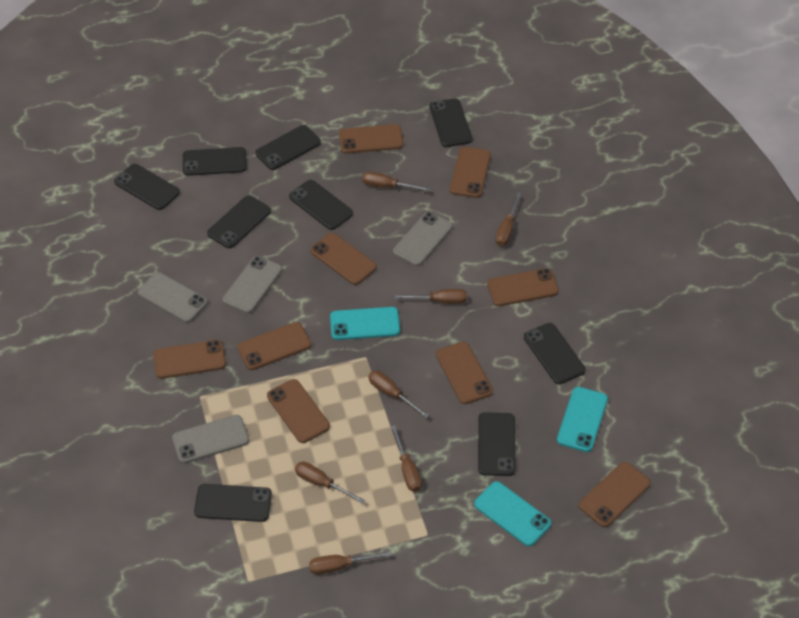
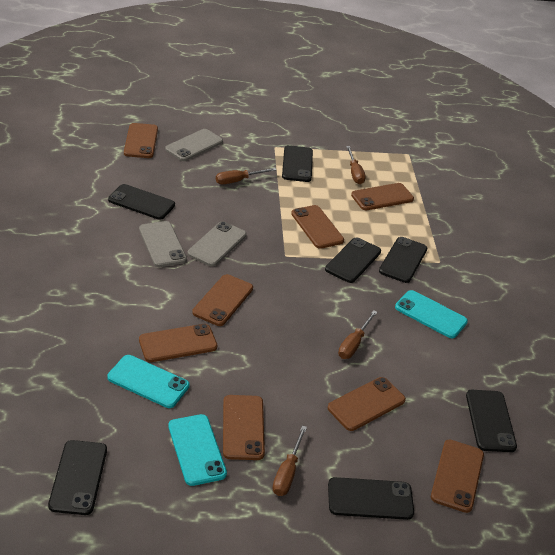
black phone: [114,164,180,210] [183,147,246,176] [194,484,272,522] [207,196,271,248] [256,125,321,170] [289,180,353,230] [430,98,472,147] [478,412,516,476] [524,323,586,384] = 9 -> [48,440,107,515] [108,184,175,220] [282,145,313,182] [325,238,381,283] [328,477,414,520] [379,237,427,283] [466,390,517,452] = 7
brown phone: [153,340,226,379] [237,322,311,370] [267,379,330,443] [310,233,377,285] [339,124,403,153] [436,341,493,404] [450,147,491,198] [487,268,559,306] [579,462,651,527] = 9 -> [124,123,158,158] [139,324,218,362] [192,274,253,326] [223,395,265,460] [291,205,344,249] [328,377,406,431] [351,183,414,210] [431,439,484,513] = 8
brown screwdriver: [295,462,365,504] [309,551,392,575] [362,172,430,191] [368,371,429,418] [391,425,422,492] [394,289,467,304] [495,193,521,246] = 7 -> [216,168,276,184] [273,426,307,496] [338,310,377,359] [346,146,366,184] = 4
grey phone: [138,272,208,323] [172,415,249,463] [223,256,282,314] [393,212,453,266] = 4 -> [139,221,187,267] [165,129,223,161] [188,221,247,266] = 3

